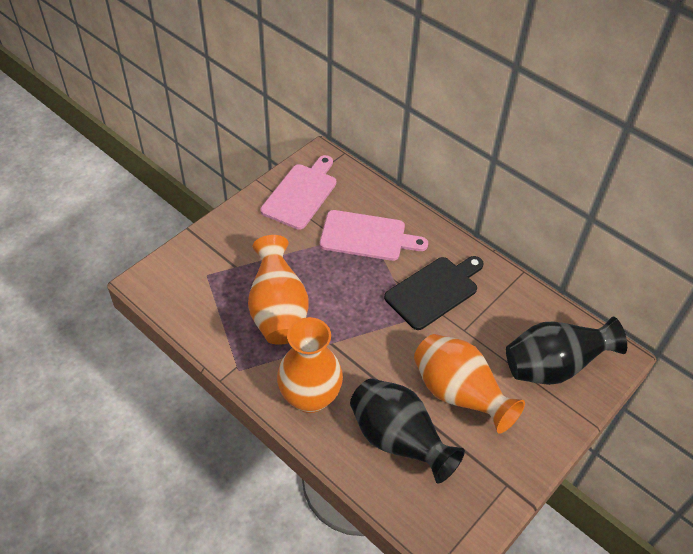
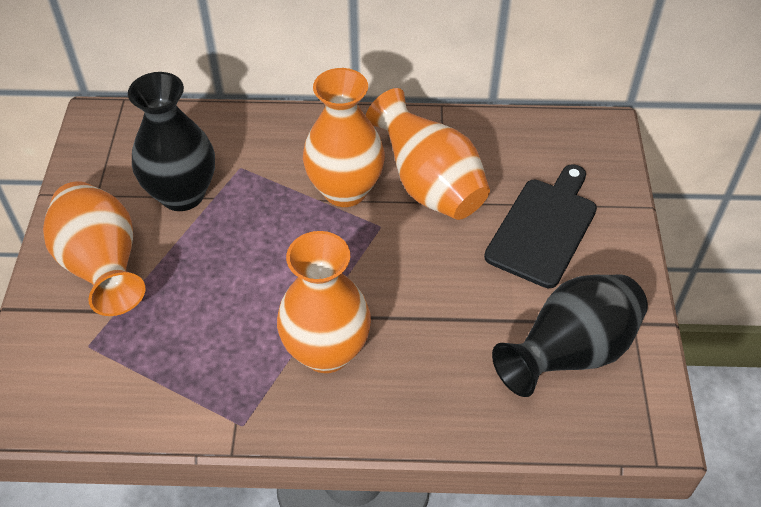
orange vase: [248,235,308,345] [277,317,343,413] [414,334,525,434] = 3 -> [43,181,145,316] [277,231,371,373] [303,68,385,207] [365,88,490,220] = 4
pink cutting board: [260,155,336,230] [320,210,428,261] = 2 -> none = 0

